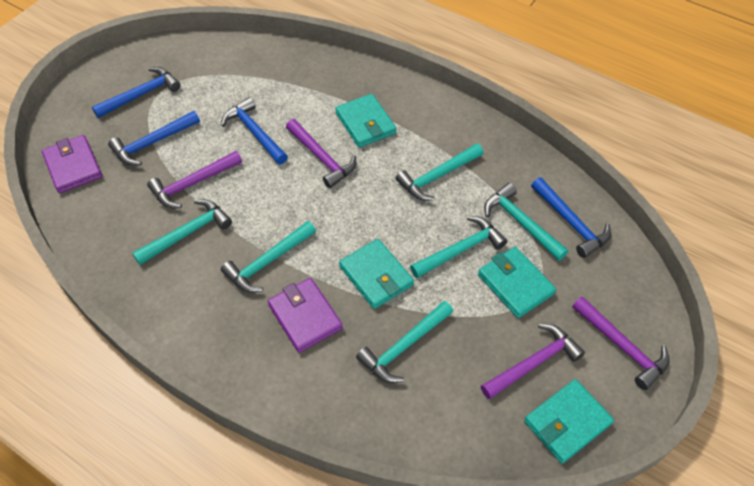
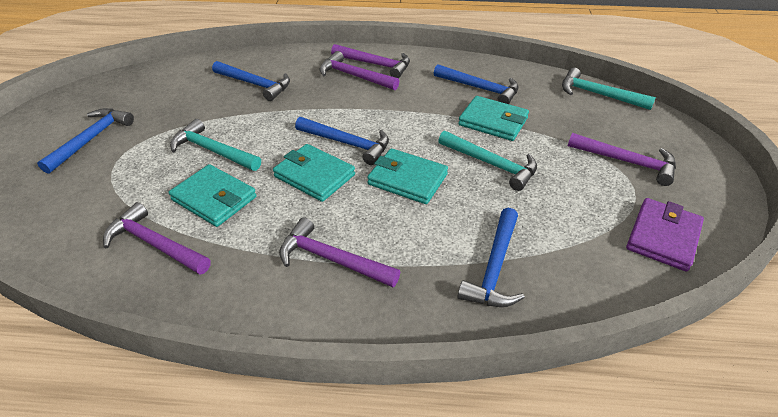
blue hammer: [92,67,181,118] [108,111,200,166] [221,97,288,164] [531,178,611,258] = 4 -> [37,108,134,174] [212,61,290,101] [295,117,389,165] [434,64,519,104] [458,208,525,307] = 5
purple hammer: [147,151,242,208] [286,119,356,188] [481,324,585,399] [572,296,670,390] = 4 -> [103,202,211,275] [279,217,400,287] [319,51,399,90] [331,44,410,78] [568,133,676,186] = 5
purple wallet: [42,135,102,193] [268,278,343,353] = 2 -> [626,198,704,272] = 1
turquoise hammer: [132,199,232,265] [221,221,316,293] [356,301,453,383] [396,143,484,201] [410,216,507,278] [484,183,568,261] = 6 -> [170,119,261,171] [438,131,537,191] [562,68,656,110] = 3

